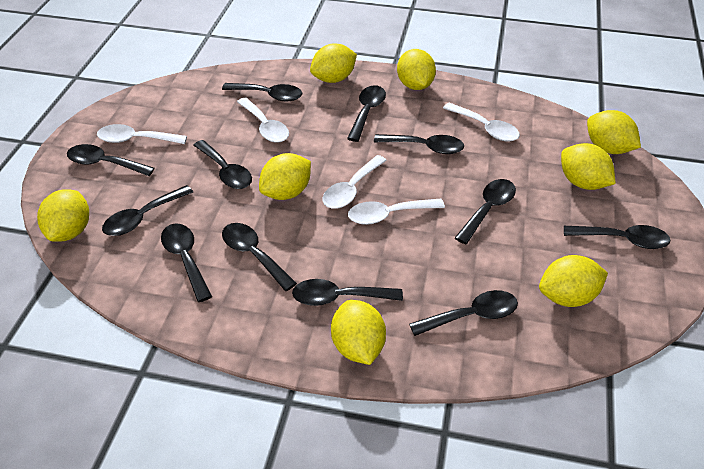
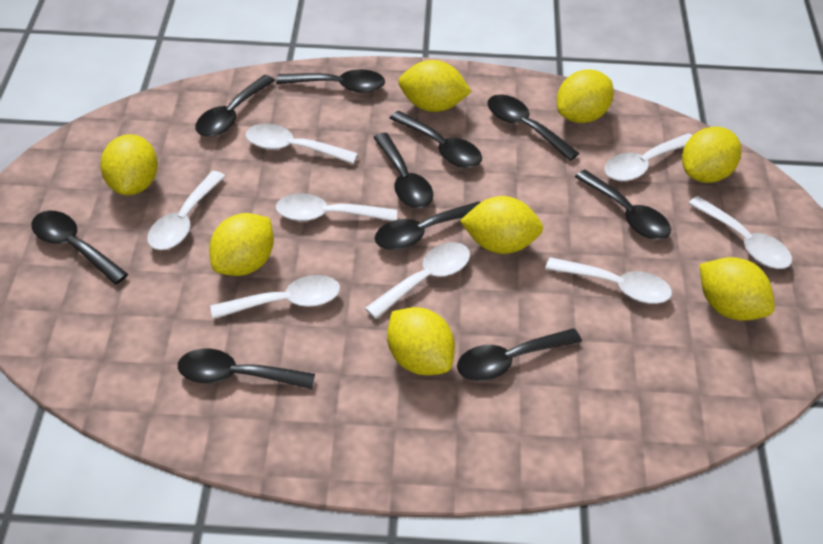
black spoon: [67,144,155,176] [102,185,193,236] [161,223,212,302] [193,140,252,189] [222,83,302,101] [222,223,297,291] [292,279,403,306] [347,85,386,142] [374,134,464,154] [409,290,518,336] [455,179,516,244] [564,225,671,249] = 12 -> [31,211,128,284] [178,349,315,389] [195,75,275,137] [276,69,385,93] [373,133,433,208] [375,202,481,250] [389,111,482,168] [457,328,582,381] [487,95,579,161] [575,170,671,239] = 10
white spoon: [97,124,187,144] [237,97,289,143] [322,155,387,209] [348,199,445,225] [443,103,520,142] = 5 -> [147,171,226,250] [210,275,340,319] [246,124,358,164] [276,193,397,221] [365,242,470,319] [545,257,672,304] [605,133,692,181] [688,196,792,269] = 8

